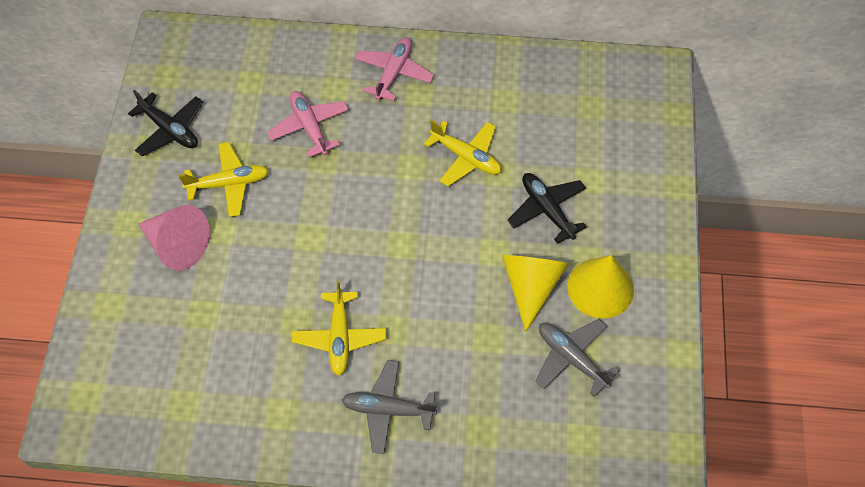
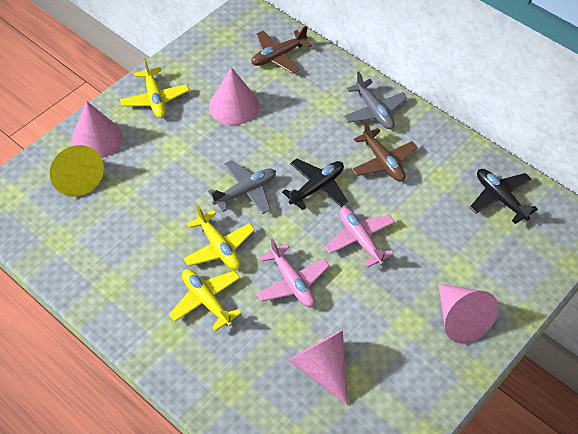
brown plane: none = 0 -> [251,26,312,74] [352,121,417,182] = 2
pink cone: [138,205,210,270] = 1 -> [71,101,123,158] [209,67,259,125] [288,330,348,406] [438,284,498,343] = 4
yellow cone: [502,255,569,332] [567,255,634,319] = 2 -> [50,145,104,197] = 1

